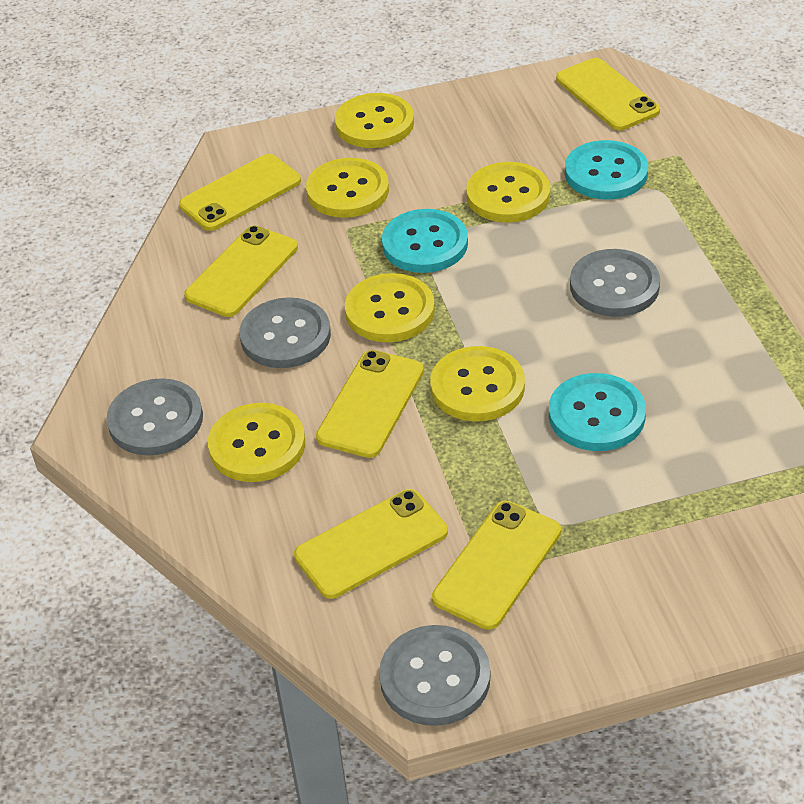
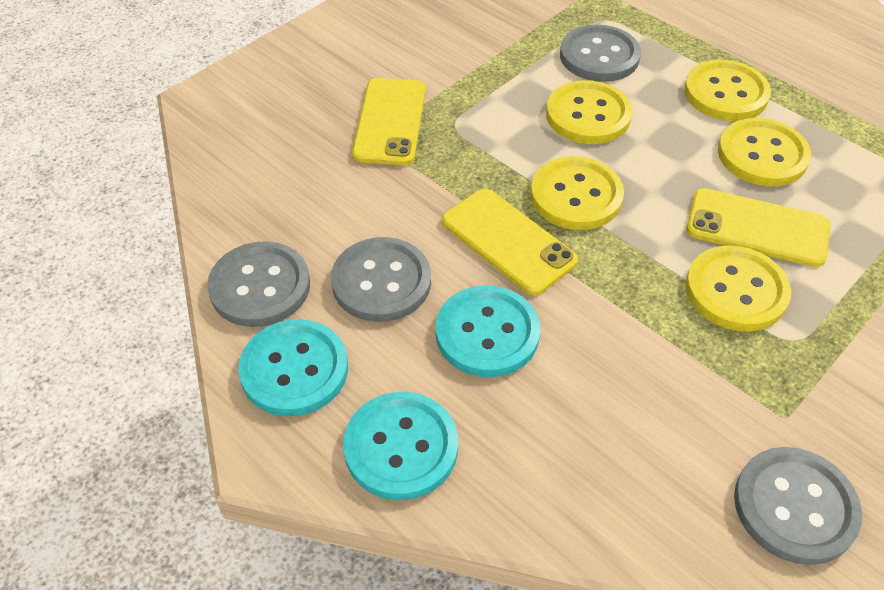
yellow button: [208,403,305,482] [306,158,389,218] [335,93,414,148] [345,273,435,342] [430,346,525,421] [466,162,550,223] = 6 -> [530,156,624,230] [546,80,632,144] [684,60,771,121] [686,245,791,332] [718,118,811,186] = 5
yellow phone: [179,154,301,231] [184,225,298,317] [294,489,448,599] [316,350,424,458] [432,501,561,630] [556,58,660,130] = 6 -> [352,78,426,165] [442,189,578,295] [686,188,830,267] = 3

